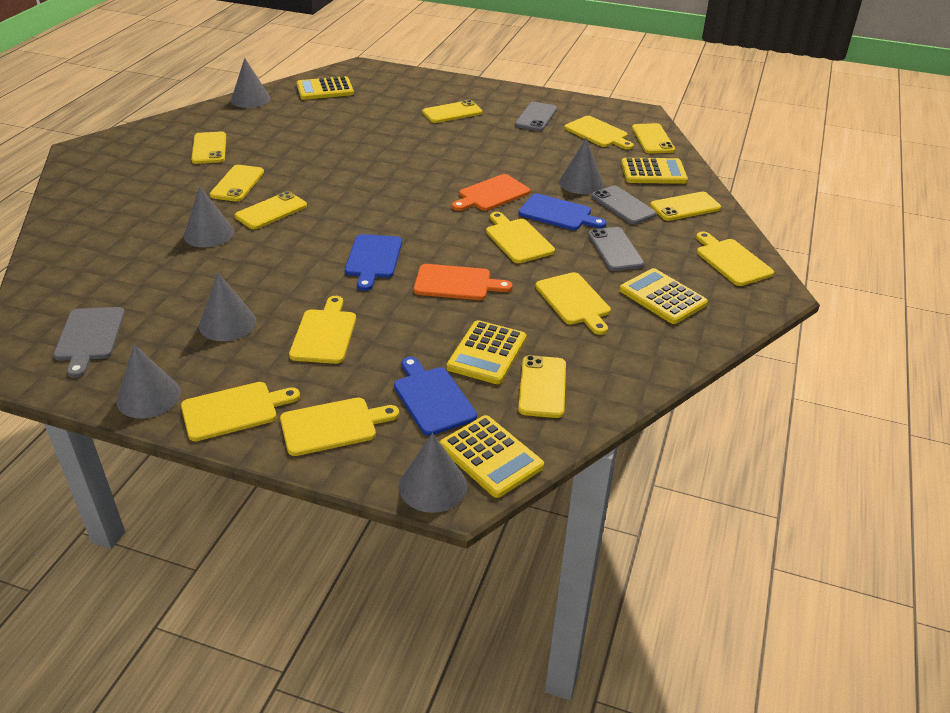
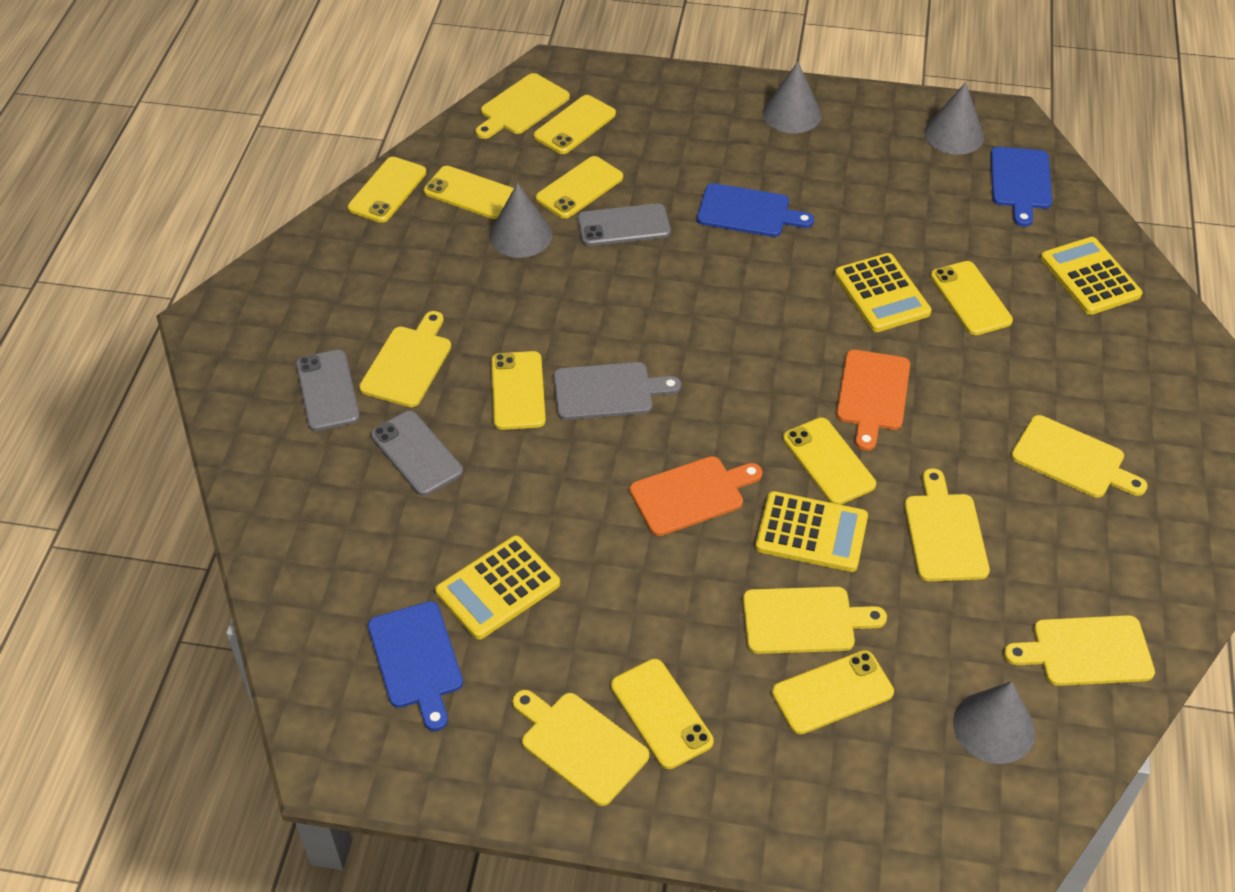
grey cone: [117,344,181,418] [184,186,234,247] [199,273,257,341] [231,58,271,108] [399,433,467,513] [559,138,604,194] = 6 -> [489,183,552,258] [763,62,822,133] [924,82,984,155] [953,681,1035,764] = 4
yellow calculator: [297,76,354,100] [440,415,544,498] [447,320,526,384] [620,268,708,324] [621,158,688,184] = 5 -> [435,535,560,640] [755,491,868,572] [835,253,932,332] [1041,237,1142,315] = 4
yellow phone: [191,131,226,164] [210,165,264,202] [235,191,307,229] [422,100,482,123] [518,355,566,418] [632,123,675,154] [650,192,721,221] = 7 -> [348,157,426,223] [424,166,514,219] [491,351,546,430] [534,95,616,154] [536,156,623,219] [611,659,714,769] [772,650,894,734] [783,417,876,505] [931,261,1013,335] = 9

